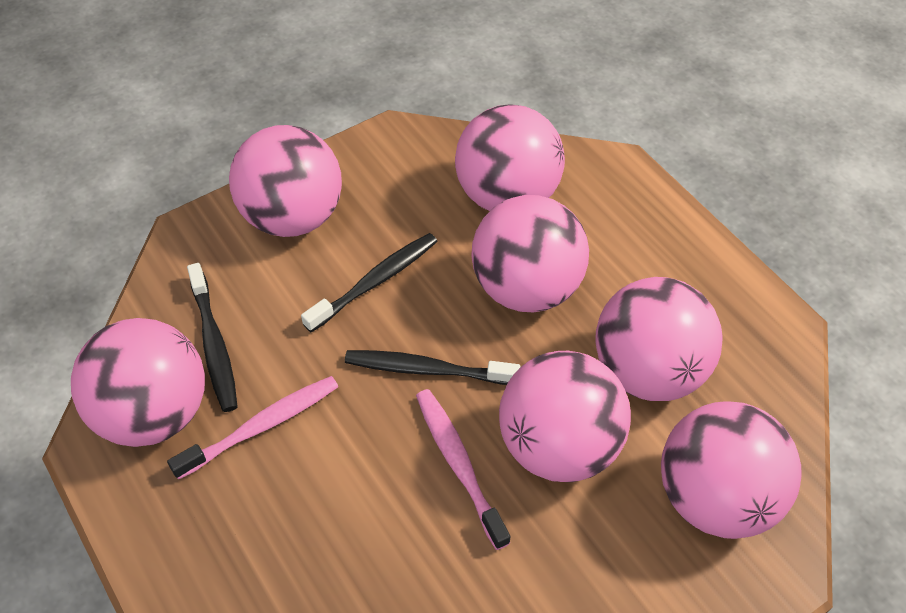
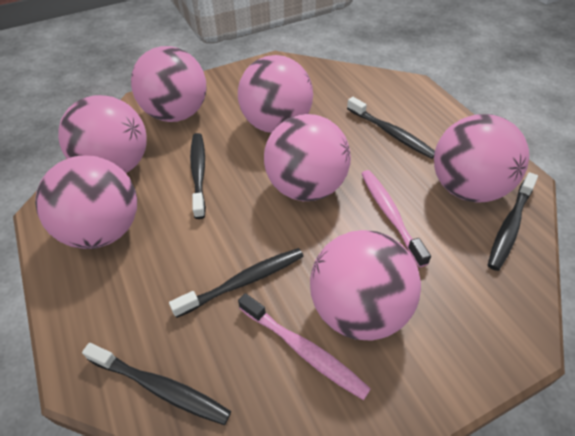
black toothbrush: [187,263,238,412] [301,233,438,332] [345,350,521,385] = 3 -> [82,343,231,425] [169,248,304,318] [190,133,206,219] [347,97,435,159] [488,172,538,271] = 5

